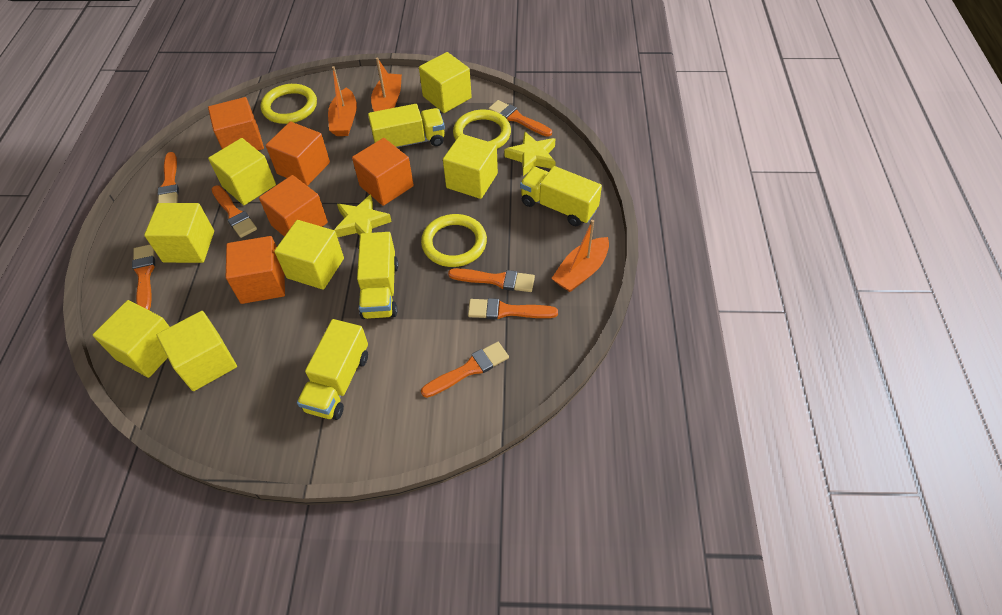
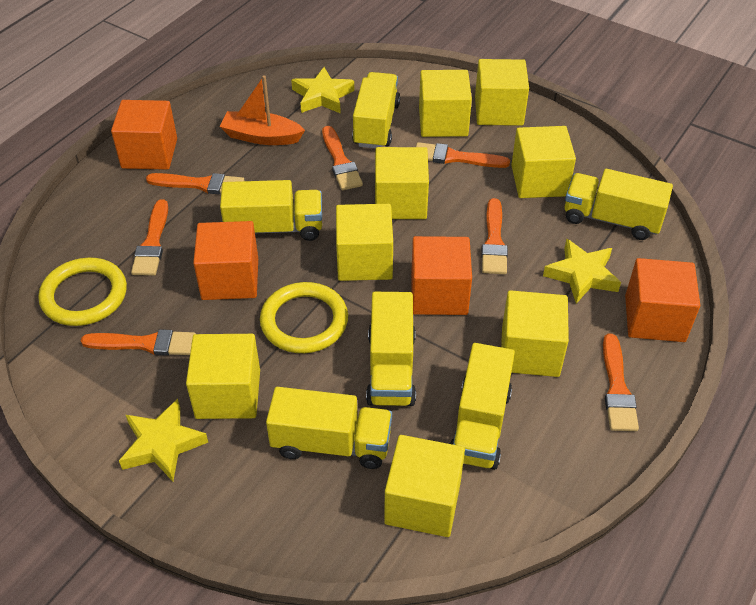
orange boat: [328,66,357,136] [371,58,402,112] [551,220,609,292] = 3 -> [219,75,305,145] = 1
orange cube: [208,97,264,150] [226,236,285,304] [259,175,328,237] [266,122,330,186] [352,138,414,206] = 5 -> [111,100,177,170] [193,221,258,300] [411,236,472,315] [625,258,700,342] = 4
yellow cube: [93,300,170,378] [144,203,214,263] [156,311,237,391] [208,138,276,205] [274,220,344,290] [419,52,472,113] [443,134,498,199] = 7 -> [186,334,260,419] [336,204,393,281] [375,147,429,219] [384,435,465,537] [419,70,472,137] [475,59,529,126] [501,290,569,377] [511,126,576,198] = 8
yellow ring: [261,84,317,124] [421,214,487,267] [453,110,511,149] = 3 -> [39,258,127,326] [260,282,348,353] = 2
yellow star: [334,195,392,237] [504,132,556,176] = 2 -> [119,399,208,481] [291,67,354,114] [543,239,621,304] = 3
yellow truck: [297,319,368,420] [357,232,399,319] [368,104,445,147] [520,166,602,226] = 4 -> [220,180,322,241] [266,387,392,469] [352,72,400,149] [366,292,416,406] [450,343,515,470] [565,169,673,240] = 6

